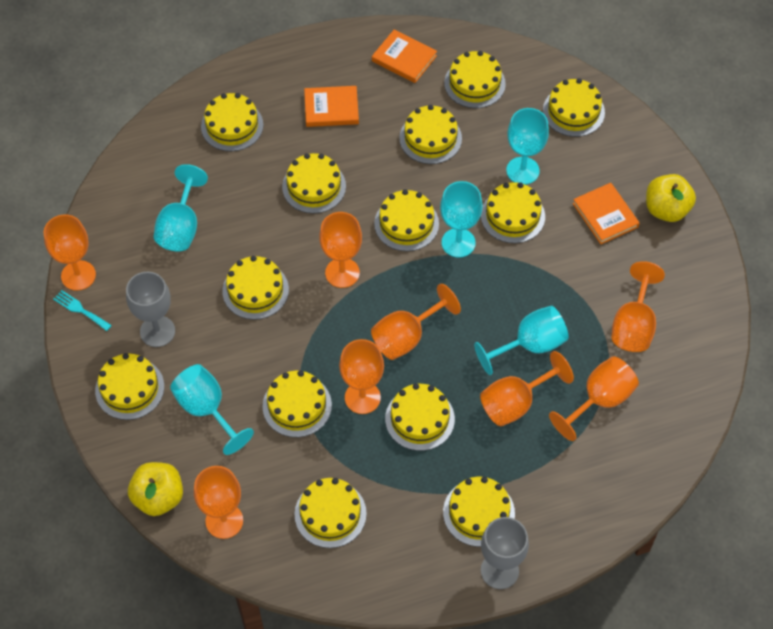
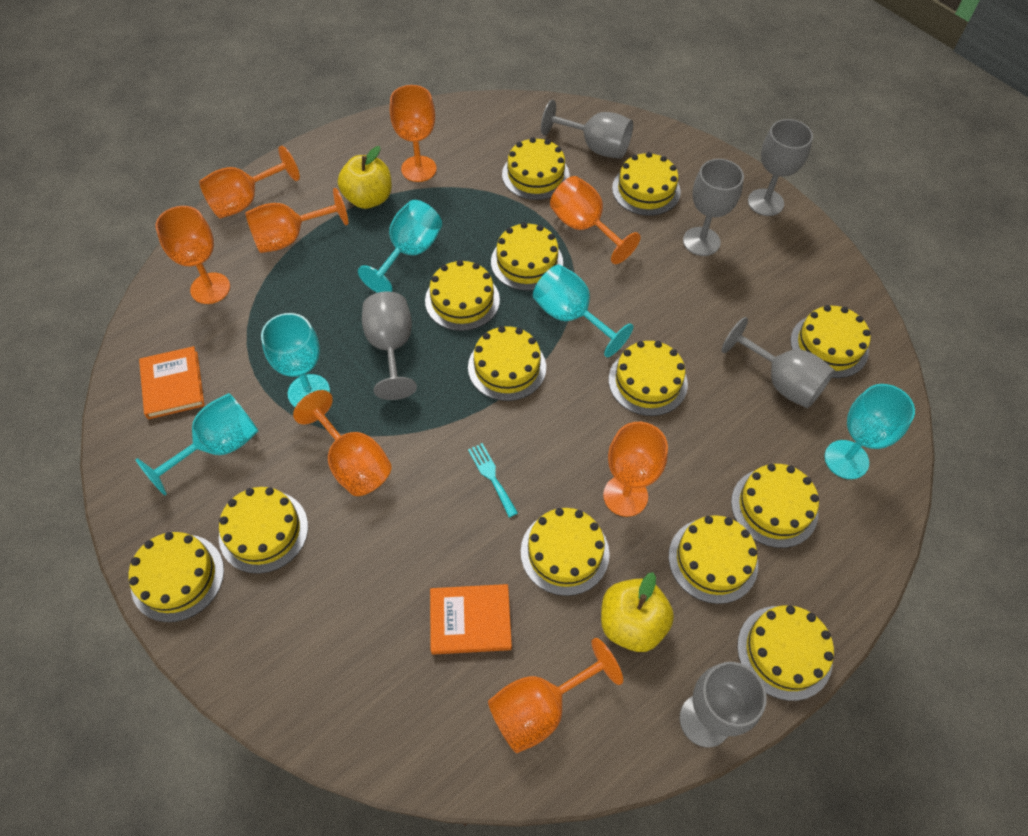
grey goblet: [126,272,175,347] [481,517,529,589] = 2 -> [362,292,417,400] [541,100,633,159] [680,662,767,748] [683,159,744,256] [722,317,835,408] [748,119,813,216] = 6
orange book: [304,86,359,127] [372,29,437,83] [573,183,640,244] = 3 -> [139,346,205,419] [430,584,512,655] = 2

